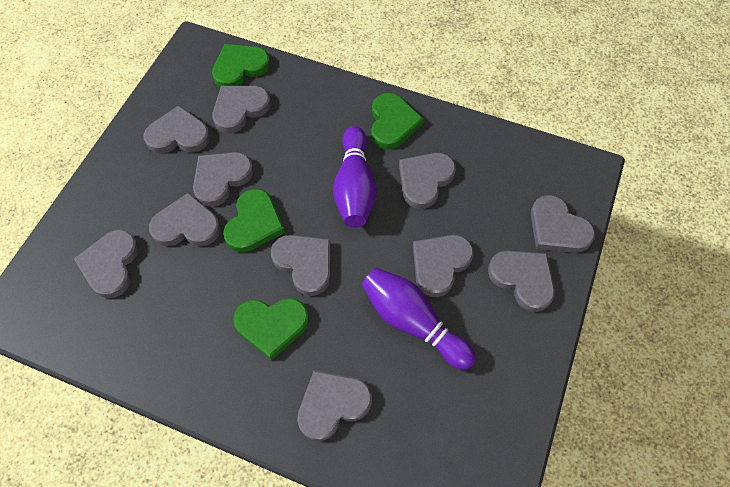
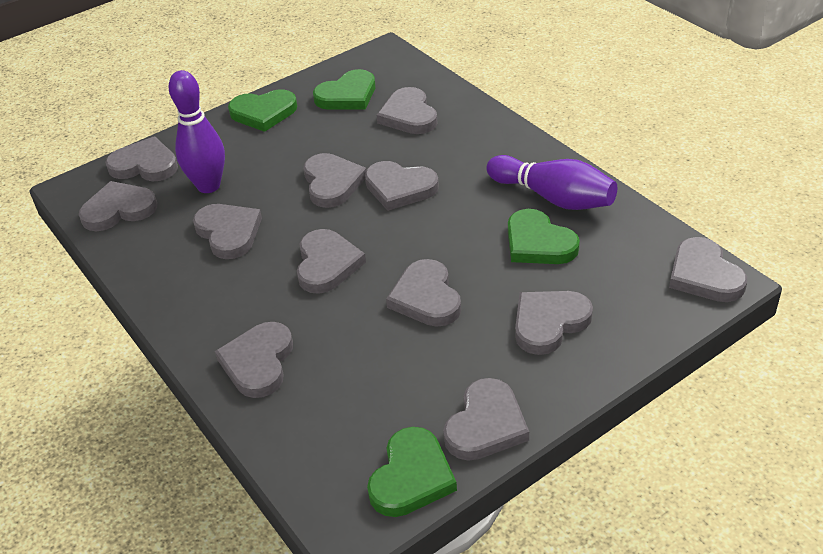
grey heart: [74,230,139,298] [143,105,210,154] [149,193,221,246] [193,152,254,207] [212,86,271,133] [271,235,331,296] [297,370,372,441] [399,153,456,209] [413,235,474,297] [488,251,555,312] [531,195,595,253] = 11 -> [79,181,157,231] [105,136,178,181] [193,204,262,259] [215,322,293,398] [297,229,366,294] [303,153,367,208] [365,161,439,211] [377,87,438,134] [386,259,461,327] [443,378,529,461] [515,291,593,355] [669,237,747,302] = 12

